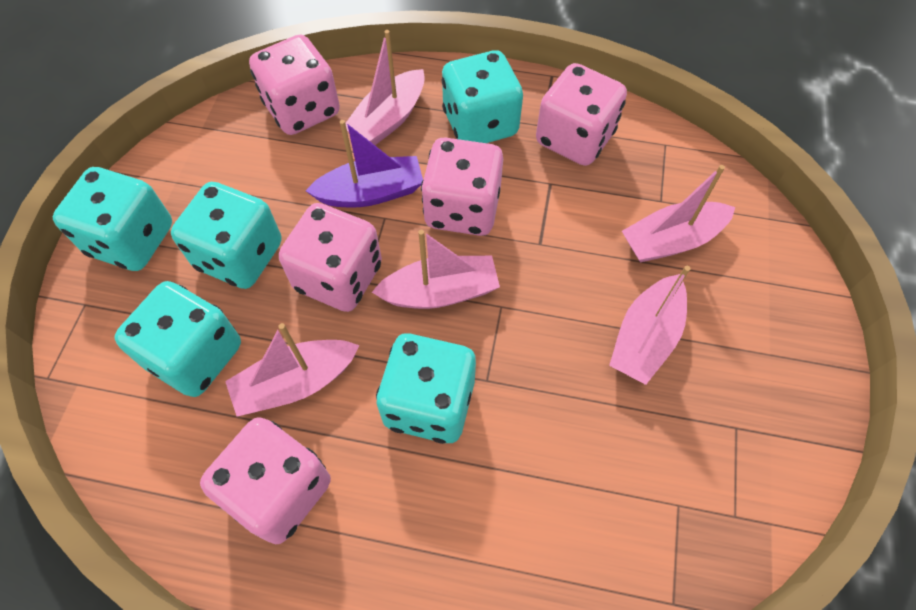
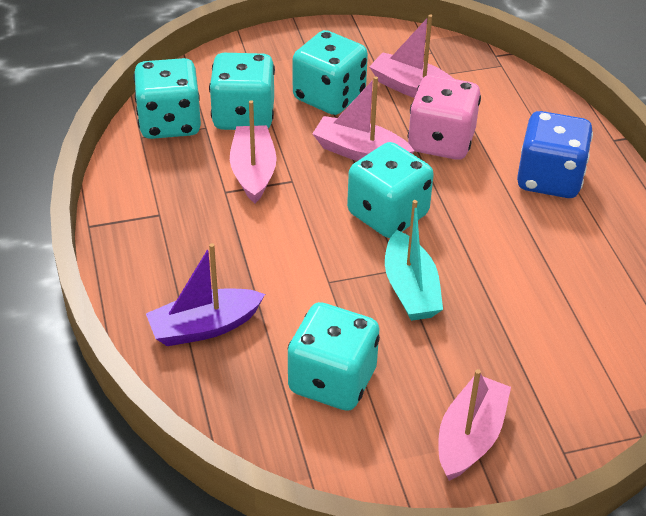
blue dice: none = 0 -> [517,111,593,198] = 1
pink boat: [225,323,360,416] [345,30,425,145] [372,230,500,309] [609,266,690,385] [622,165,735,263] = 5 -> [230,100,277,203] [312,76,414,161] [369,15,454,98] [438,369,511,481] = 4
pink dice: [200,417,331,544] [249,35,340,135] [279,203,382,312] [421,138,503,236] [536,63,627,166] = 5 -> [408,75,481,160] = 1
turquoise boat: none = 0 -> [385,200,443,321] = 1

